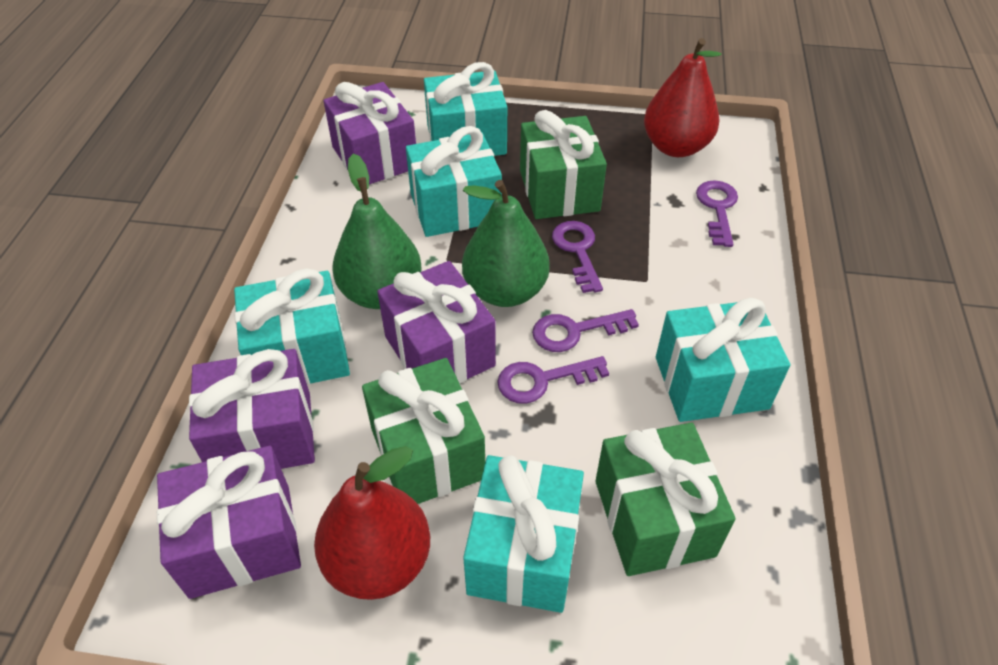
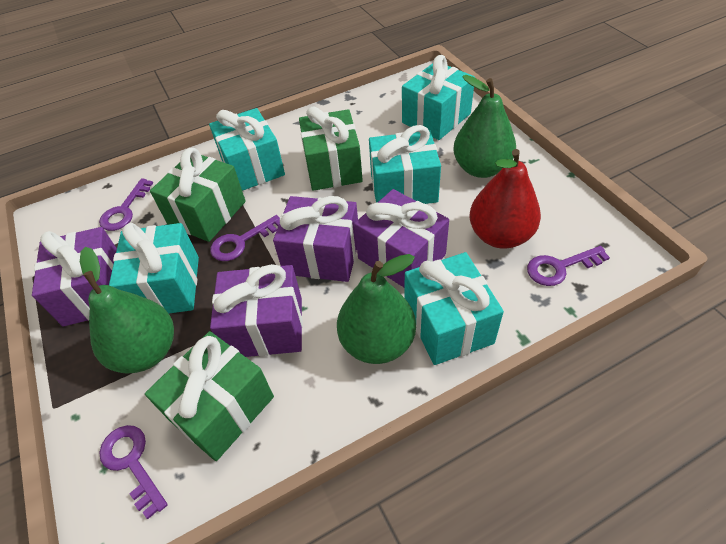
green pear: [332,154,422,309] [462,180,550,307] = 2 -> [80,247,174,374] [337,254,416,364] [453,75,516,178] = 3
red pear: [314,446,430,600] [644,38,722,157] = 2 -> [469,149,541,249] = 1

